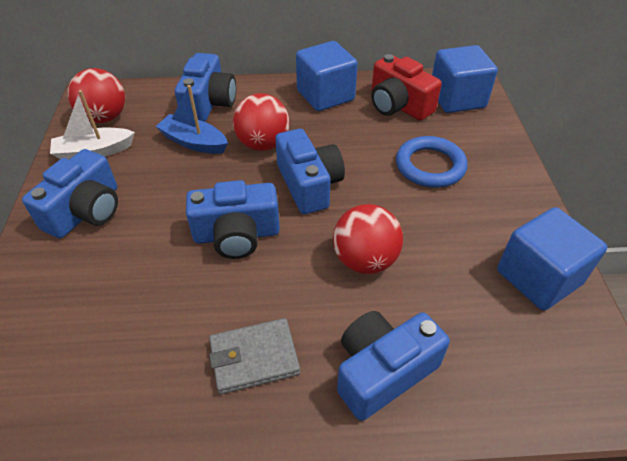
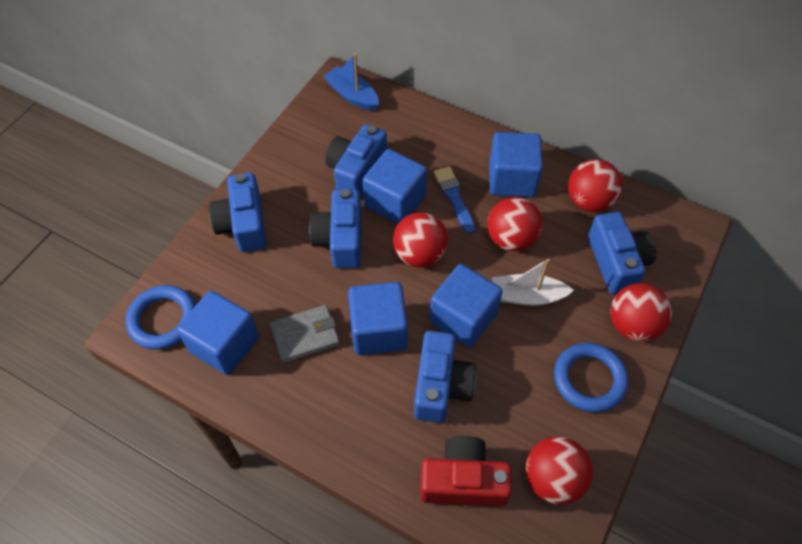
blue brush: none = 0 -> [434,166,475,234] = 1
blue cube: [296,41,358,111] [432,45,498,113] [497,207,607,310] = 3 -> [177,291,259,375] [348,282,408,355] [363,149,427,224] [429,264,503,348] [489,132,543,197] = 5
blue ring: [396,136,468,188] = 1 -> [125,285,196,349] [554,343,629,412] = 2
red ball: [68,68,125,123] [233,93,290,151] [333,204,403,274] = 3 -> [393,212,448,268] [487,197,542,251] [525,437,593,505] [568,159,623,212] [610,283,672,342] = 5

